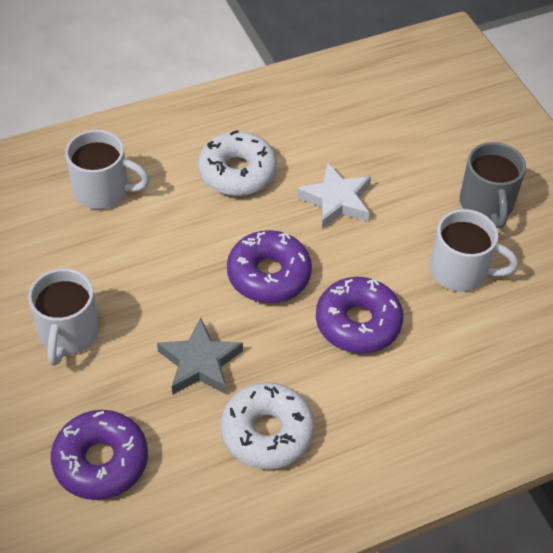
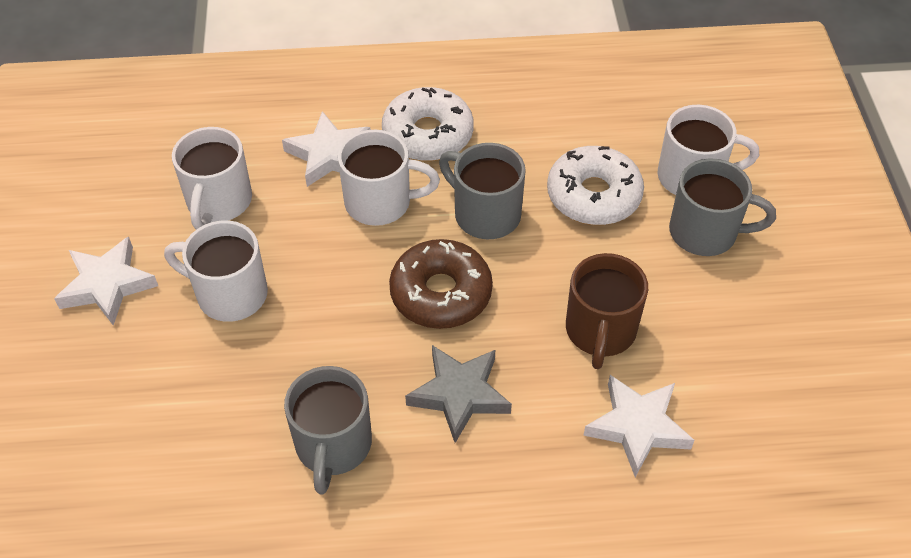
brown donut: none = 0 -> [389,239,493,329] = 1
brown mug: none = 0 -> [566,253,648,369] = 1
grey mug: [460,142,526,228] = 1 -> [284,366,372,495] [439,143,526,239] [669,158,776,256] = 3
purple donut: [51,410,148,500] [227,230,312,303] [316,277,403,354] = 3 -> none = 0
white mug: [28,268,99,366] [65,130,150,209] [430,209,519,292] = 3 -> [164,221,268,322] [172,127,252,229] [338,130,440,226] [658,105,759,195] = 4
white star: [297,162,371,229] = 1 -> [54,236,158,325] [282,111,370,187] [583,375,695,477] = 3

